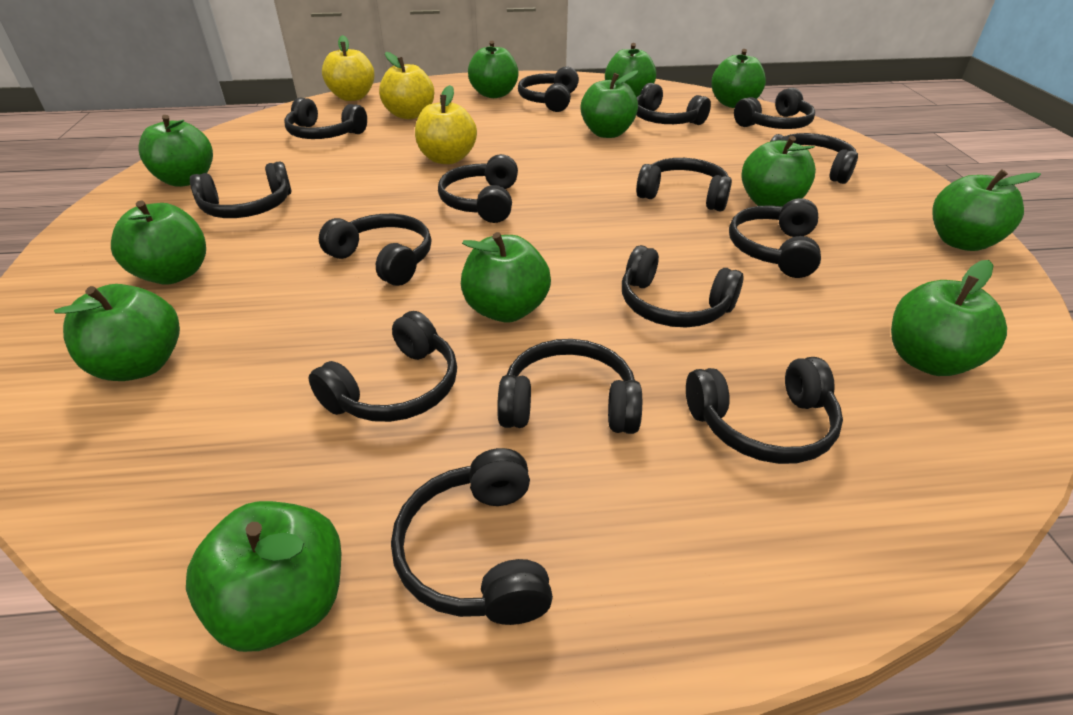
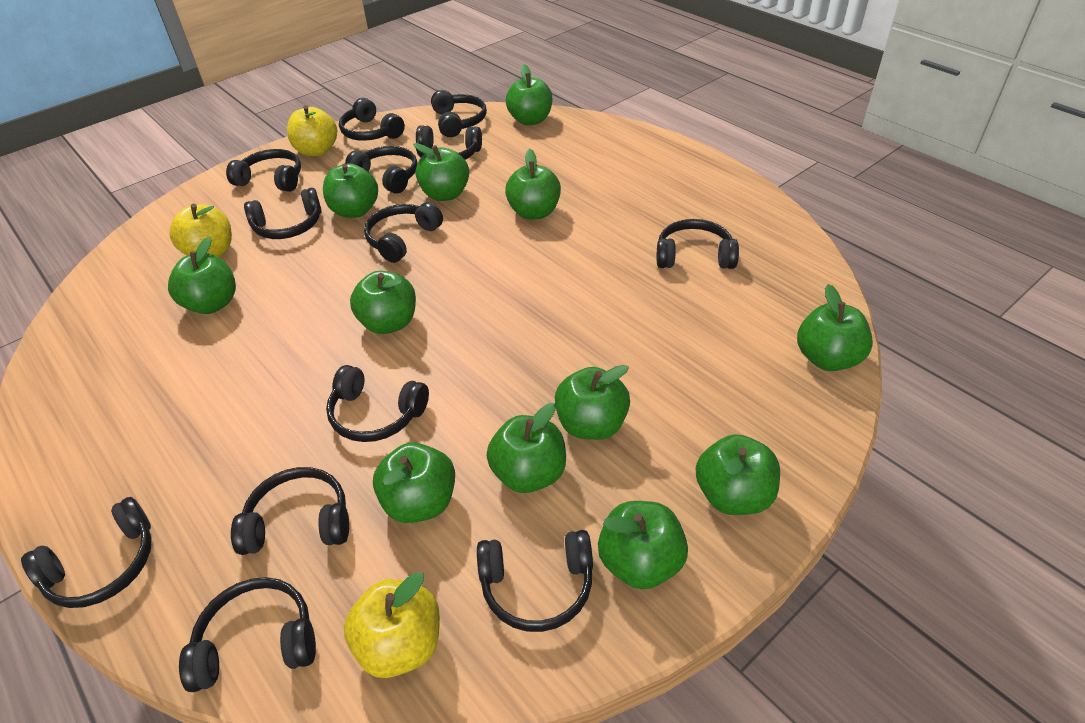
black headphones: [190,161,292,218] [284,97,367,139] [309,311,457,422] [319,214,431,286] [391,448,553,625] [438,154,518,223] [497,339,642,434] [518,66,579,112] [622,245,744,327] [636,83,711,125] [636,158,732,211] [686,357,843,464] [729,198,821,278] [734,88,815,129] [770,133,858,184] = 15 -> [21,497,152,608] [179,577,316,692] [226,149,301,192] [231,467,349,555] [244,188,322,239] [326,365,429,442] [339,98,405,141] [345,146,418,194] [364,202,443,263] [416,125,482,160] [431,90,487,137] [477,530,593,632] [657,219,739,269] = 13

